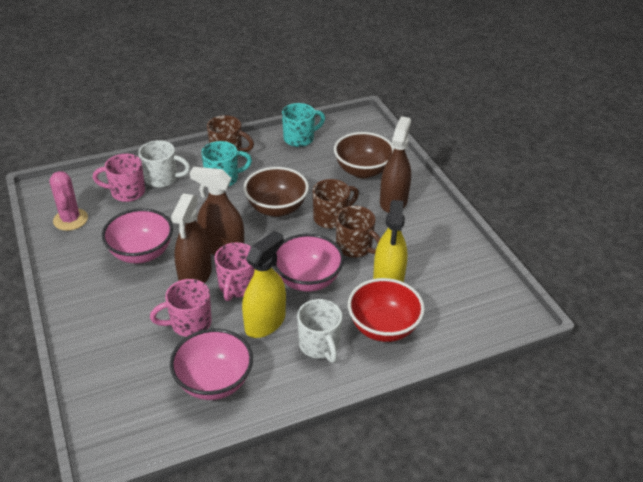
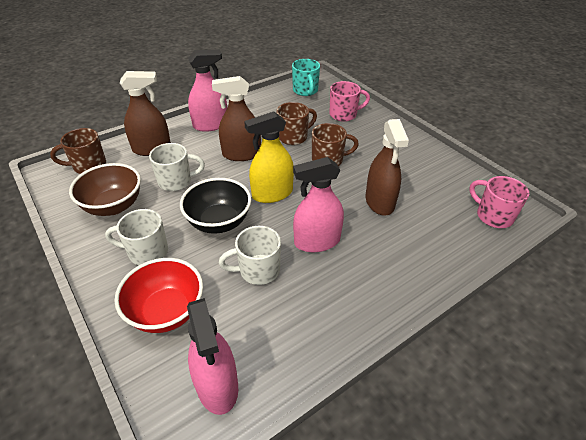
black bowl: none = 0 -> [180,178,251,234] = 1
brown bowl: [244,167,309,217] [334,132,394,178] = 2 -> [69,163,141,216] = 1
pink bowl: [102,208,173,263] [170,329,253,400] [274,234,344,292] = 3 -> none = 0
pink cactus: [49,171,88,231] = 1 -> none = 0
pink mug: [93,154,145,202] [150,279,212,337] [215,242,255,301] = 3 -> [329,81,370,122] [469,176,529,228] = 2
pink spray bottle: none = 0 -> [187,298,238,415] [188,49,227,132] [293,157,344,252] = 3
turquoise mug: [201,141,252,187] [282,103,325,147] = 2 -> [292,59,320,96] = 1
white mug: [138,140,190,188] [297,299,342,363] = 2 -> [105,209,168,265] [149,143,205,191] [219,226,281,285] = 3
yellow spray bottle: [242,231,286,338] [373,200,407,282] = 2 -> [244,111,294,203] = 1

